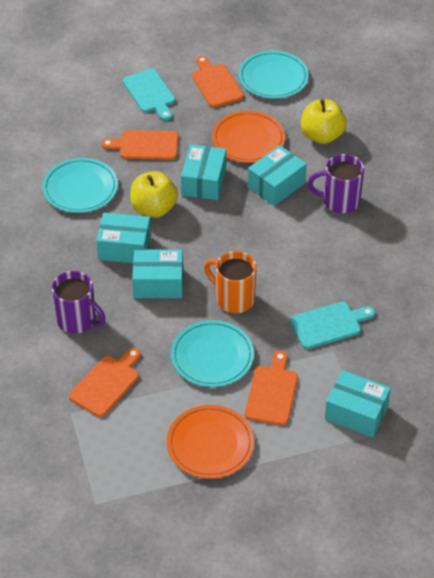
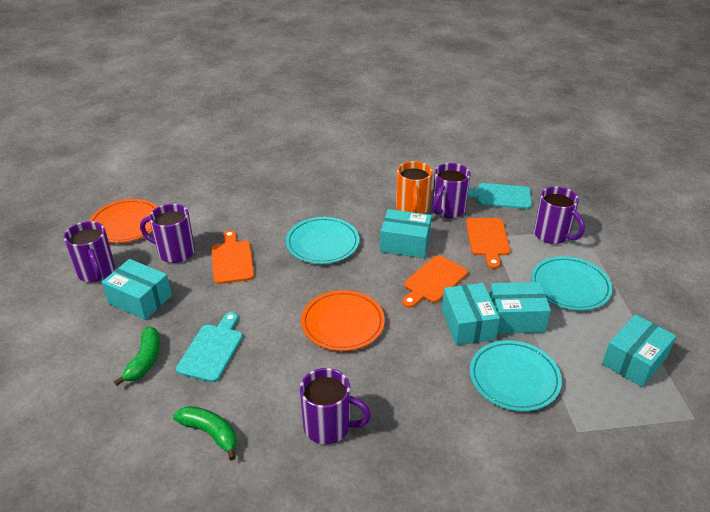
green banana: none = 0 -> [114,327,160,386] [173,406,237,460] = 2
orange cutting board: [69,348,141,417] [101,130,178,160] [192,56,244,107] [245,351,298,425] = 4 -> [211,230,254,284] [402,255,468,308] [466,218,510,269] = 3
purple mug: [52,271,106,334] [307,154,365,213] = 2 -> [64,221,115,282] [140,204,195,263] [300,368,371,444] [432,163,471,218] [534,186,585,244] = 5
yellow apple: [130,171,178,218] [301,99,347,144] = 2 -> none = 0

